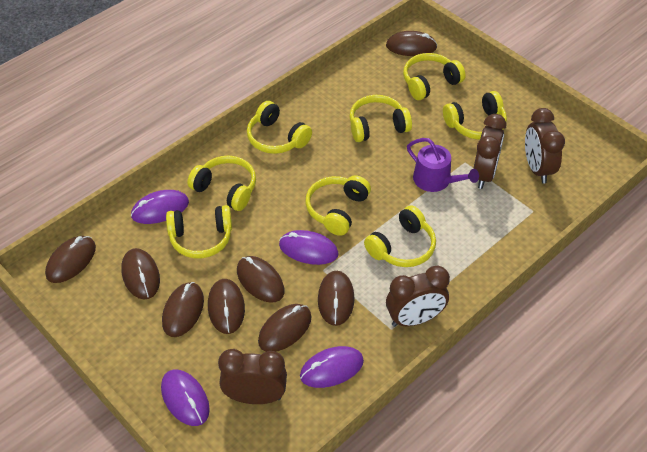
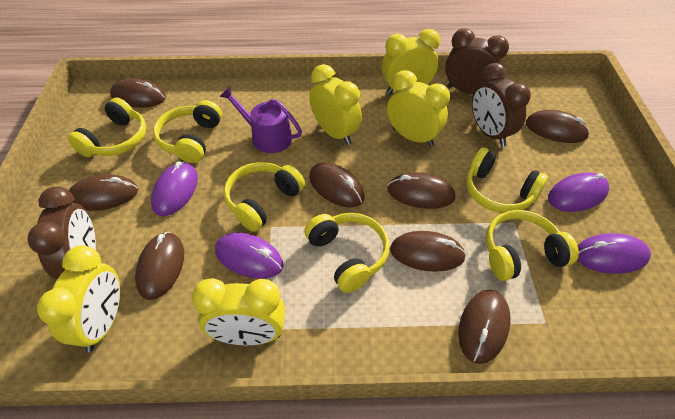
brown clock: [218,349,287,404] [386,266,450,327] [473,114,506,189] [525,108,565,183] = 4 -> [27,186,96,279] [445,29,509,94] [472,63,531,147] = 3
yellow clock: none = 0 -> [37,245,120,352] [192,278,285,346] [310,64,362,145] [382,29,440,95] [387,70,450,147] = 5
yellow headphones: [166,205,232,258] [187,155,256,211] [247,101,312,154] [305,175,371,236] [350,95,412,142] [364,205,436,267] [403,53,466,100] [443,91,507,140] = 8 -> [68,98,146,157] [153,100,222,163] [224,162,305,232] [304,213,390,293] [466,148,548,213] [486,210,579,281] = 6

